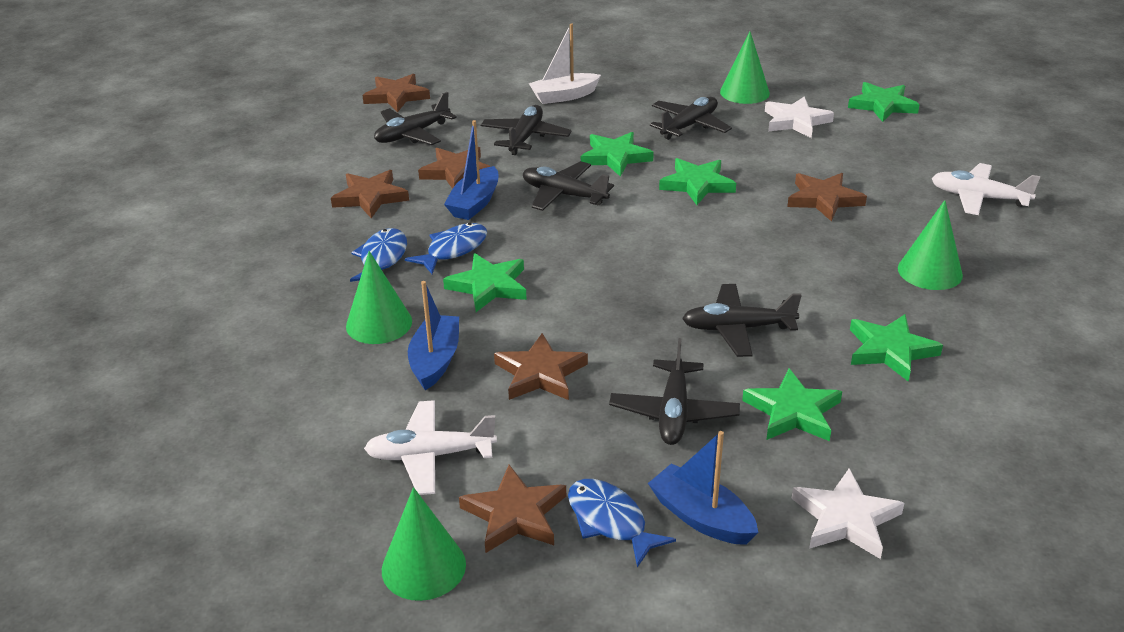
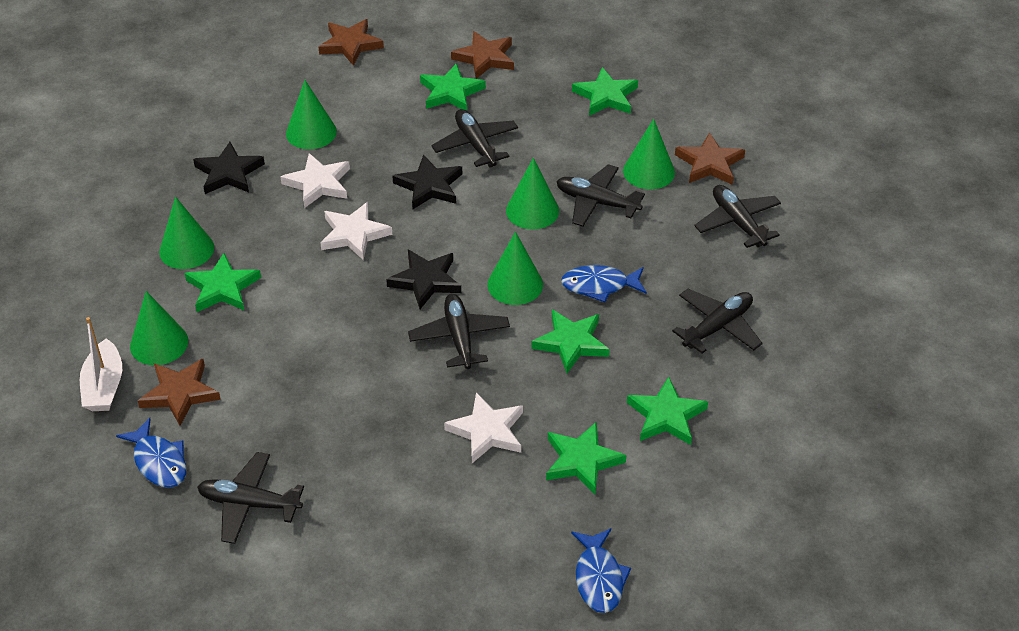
black star: none = 0 -> [193,142,265,194] [386,249,461,309] [393,154,462,209] = 3
blue boat: [408,281,459,390] [444,120,498,220] [648,431,759,545] = 3 -> none = 0
brown star: [331,170,409,218] [362,74,430,112] [418,147,491,189] [459,465,566,553] [494,333,588,400] [787,173,867,222] = 6 -> [138,359,221,426] [318,19,384,66] [451,31,514,79] [675,132,745,185] = 4
green cone: [346,251,412,344] [382,487,466,601] [720,31,770,104] [898,200,963,290] = 4 -> [130,291,188,365] [159,196,214,269] [286,80,337,149] [487,232,543,305] [506,158,559,230] [623,119,675,189] = 6
white plane: [364,400,497,495] [932,163,1040,215] = 2 -> none = 0
white star: [765,97,834,138] [792,468,904,559] = 2 -> [281,153,350,208] [320,202,392,260] [444,392,523,463] = 3

